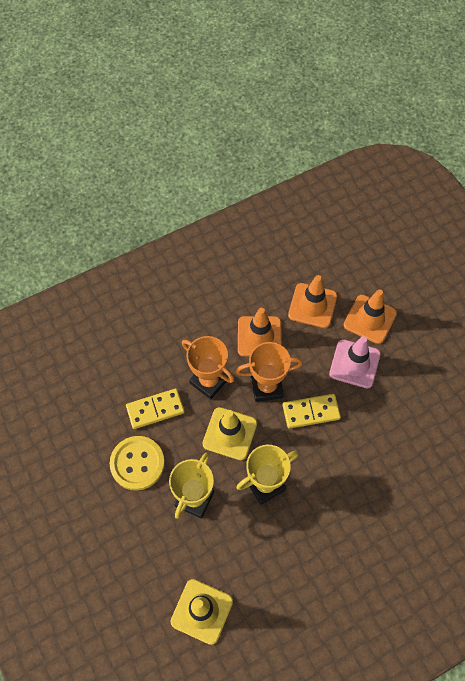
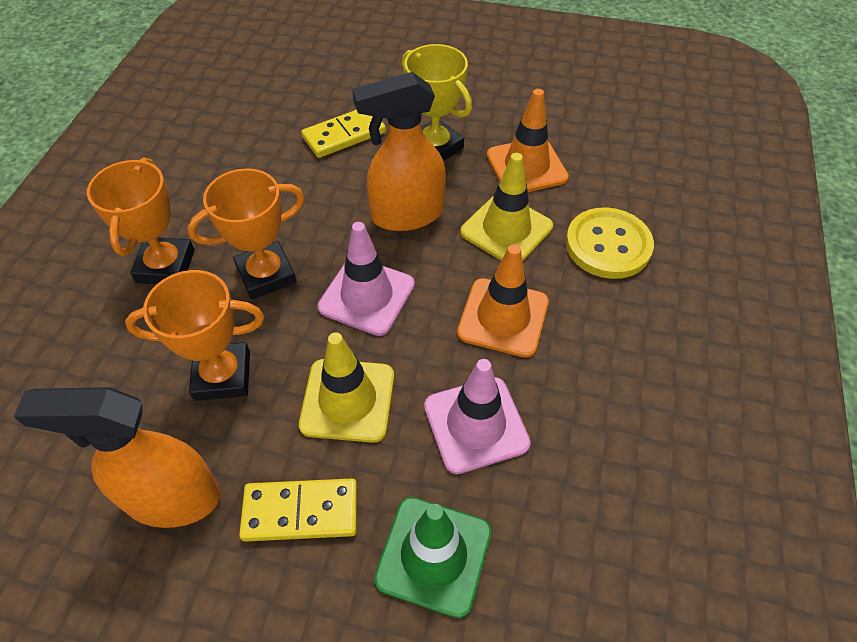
green traffic cone: none = 0 -> [374,497,491,618] = 1
orange spray bottle: none = 0 -> [14,387,220,528] [352,72,446,231] = 2
orange traffic cone: [238,308,282,357] [288,275,337,328] [344,289,397,344] = 3 -> [457,244,549,358] [487,89,569,192] = 2
orange trophy: [182,336,234,399] [236,342,303,402] = 2 -> [87,157,194,284] [125,270,264,401] [187,168,305,300] = 3
pink traffic cone: [329,336,381,388] = 1 -> [318,222,415,336] [424,359,531,474] = 2
yellow trophy: [169,453,214,519] [236,445,298,505] = 2 -> [402,44,472,161] = 1

